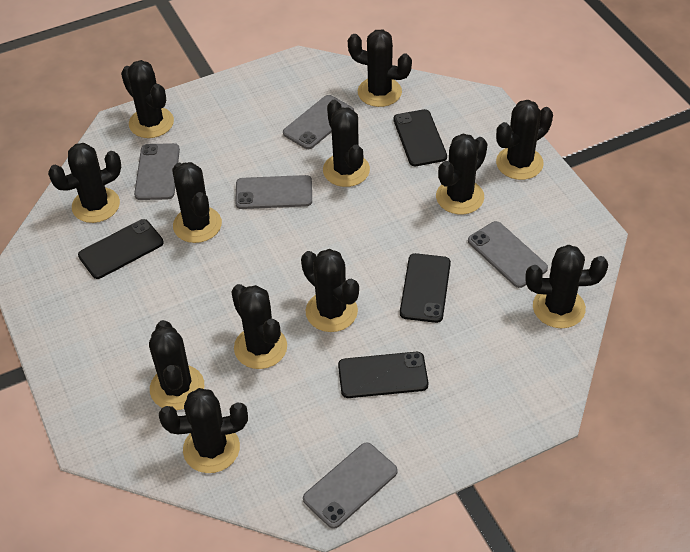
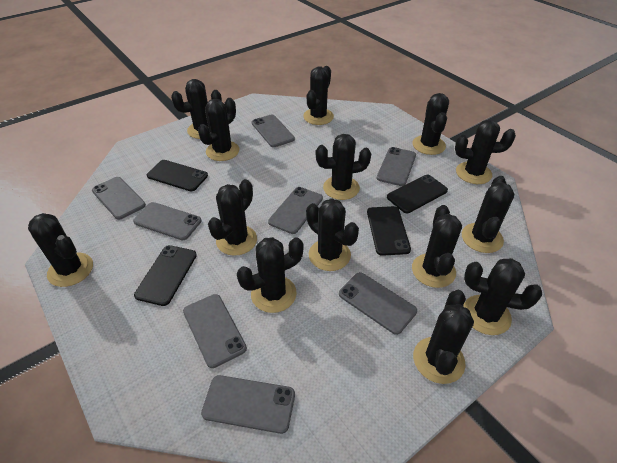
black cactus: [48,143,121,223] [121,60,174,138] [149,320,204,410] [159,388,248,473] [172,162,222,243] [231,284,287,369] [301,249,359,332] [323,100,370,187] [348,30,412,107] [436,134,487,214] [496,100,553,180] [526,245,608,328] = 12 -> [28,213,93,287] [171,79,222,139] [198,98,239,161] [208,179,257,256] [237,237,304,313] [303,66,334,125] [306,199,359,271] [316,134,371,200] [412,205,462,288] [413,93,449,155] [413,290,474,384] [455,120,516,184] [462,176,514,253] [463,258,542,335] = 14
grey phone: [134,143,180,200] [235,175,312,209] [283,95,354,149] [303,442,398,529] [468,221,548,288] = 5 -> [92,177,146,220] [133,202,201,240] [183,294,247,368] [201,375,295,434] [252,115,295,147] [268,187,323,234] [339,272,417,335] [376,147,416,186] = 8

